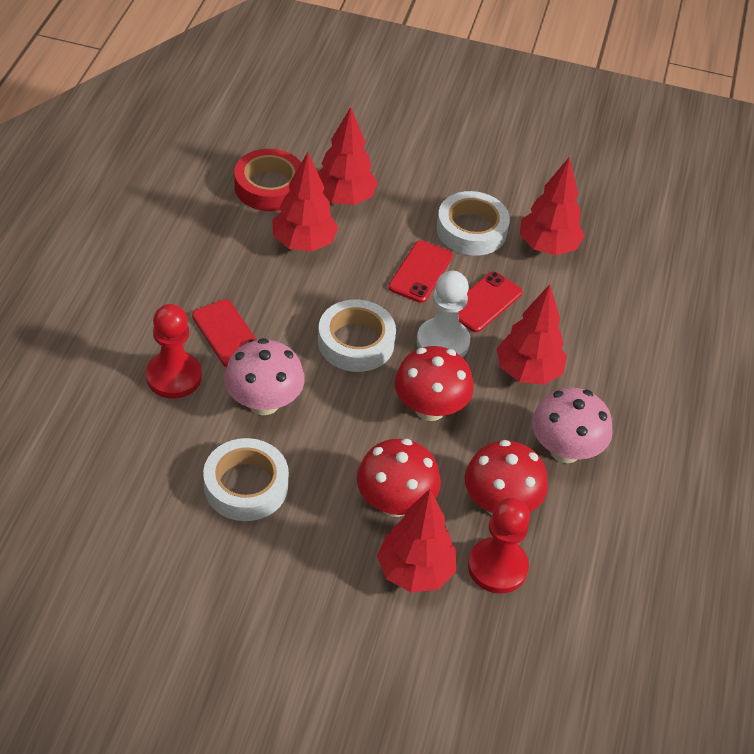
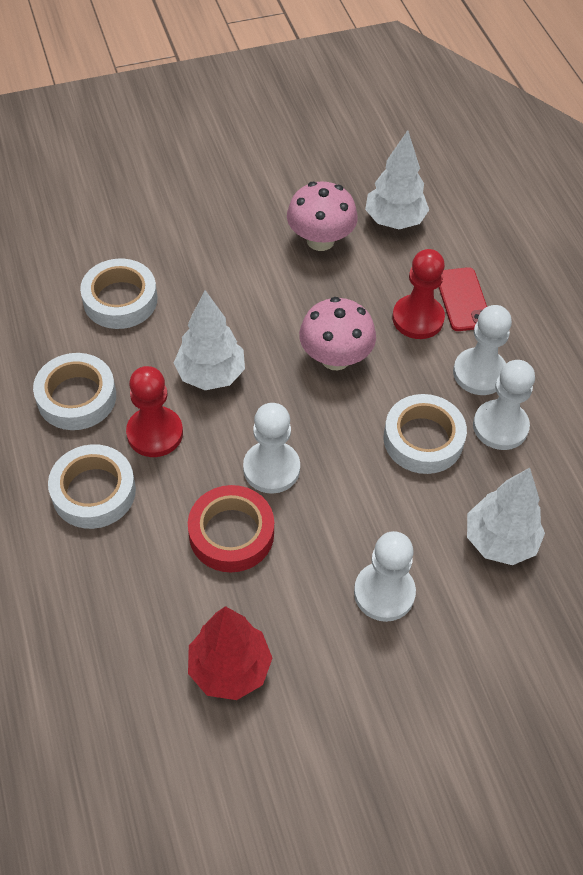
red mushroom: [357,439,441,517] [394,346,474,421] [465,440,548,515] = 3 -> none = 0
red phone: [192,299,257,367] [388,240,453,303] [458,271,522,332] = 3 -> [439,267,487,331] = 1
red tree: [272,152,338,252] [318,107,378,205] [377,489,456,593] [497,284,567,385] [520,157,585,255] = 5 -> [188,606,272,700] = 1
white pawn: [417,271,470,357] = 1 -> [243,403,300,494] [354,531,416,622] [453,305,512,395] [473,360,535,450] = 4
white tape: [203,438,289,521] [318,300,396,372] [436,191,510,256] = 3 -> [33,353,116,430] [48,444,136,529] [80,259,157,329] [384,394,467,474] = 4
white tree: none = 0 -> [174,290,245,390] [365,130,429,229] [467,468,545,565] = 3

